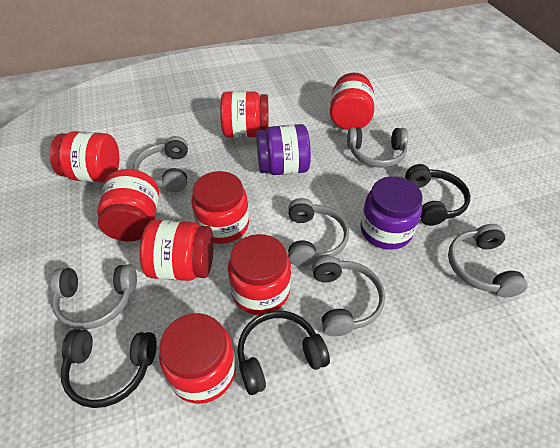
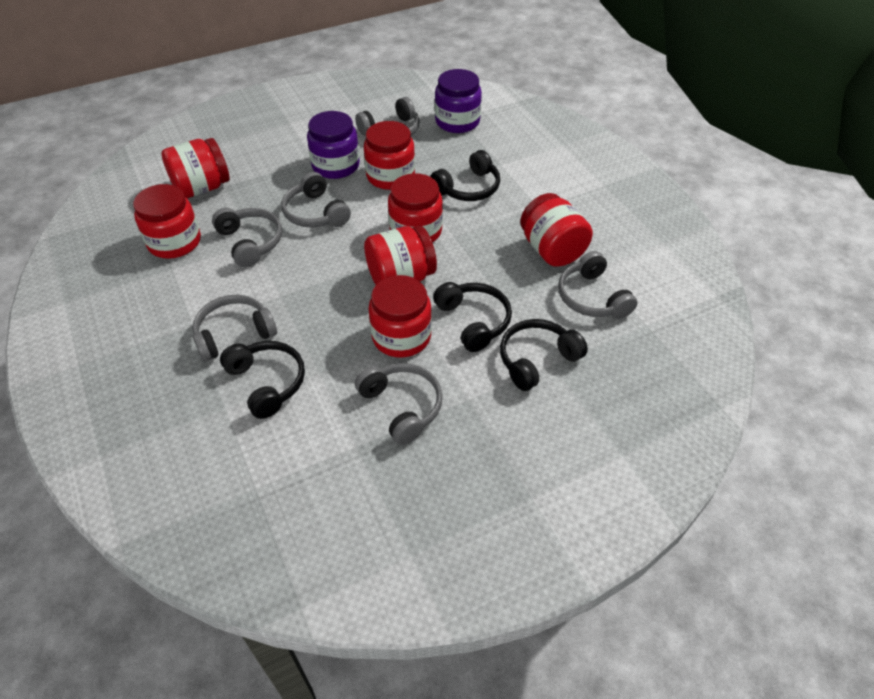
black headphones: [61,329,157,408] [237,311,330,395] [405,164,471,226] = 3 -> [220,341,305,419] [430,150,500,201] [433,282,512,352] [500,319,588,391] = 4
red jar: [50,131,119,183] [97,169,159,241] [140,220,214,281] [159,313,236,404] [191,171,249,244] [220,91,269,138] [228,234,291,315] [330,73,375,130] = 8 -> [133,184,201,259] [161,138,230,198] [364,121,415,190] [364,225,437,285] [369,275,432,357] [388,173,443,243] [520,193,593,267] = 7

